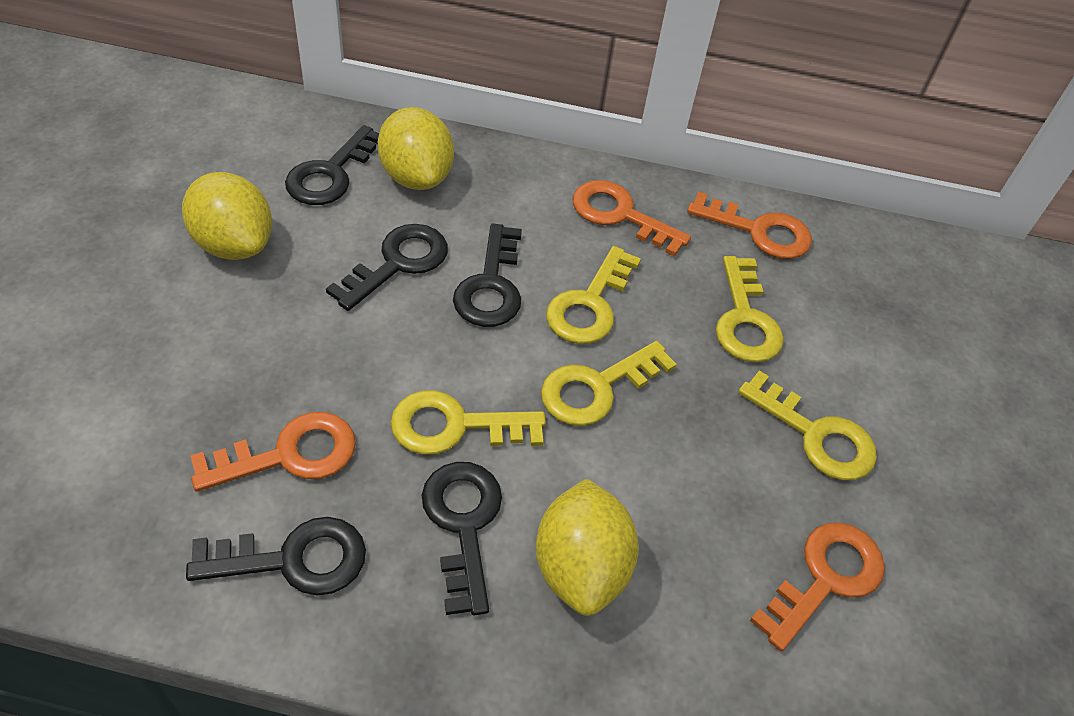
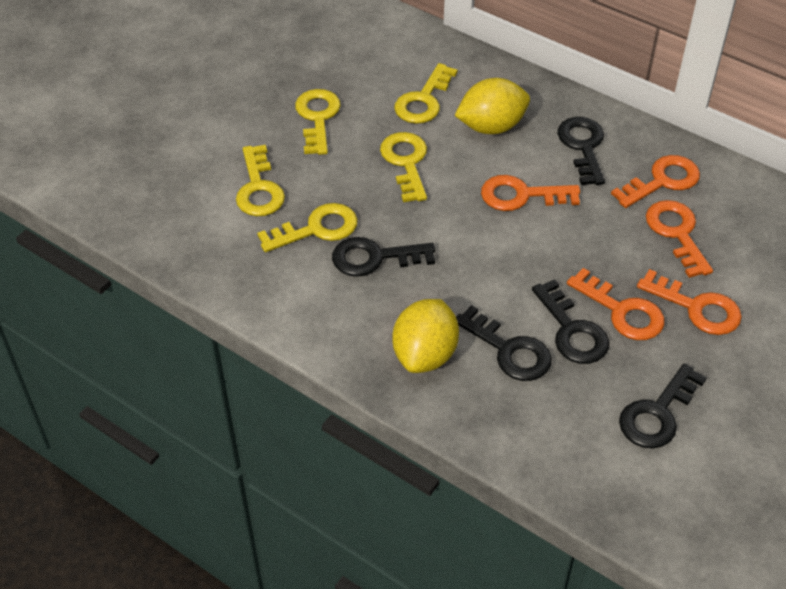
orange key: [190,412,356,492] [573,180,691,257] [687,192,812,259] [750,522,885,651] = 4 -> [481,175,580,211] [567,268,664,340] [611,155,700,208] [637,269,742,335] [646,200,713,278] = 5
yellow lemon: [182,172,272,260] [378,107,454,190] [536,479,639,616] = 3 -> [393,299,459,373] [454,78,530,134] = 2

